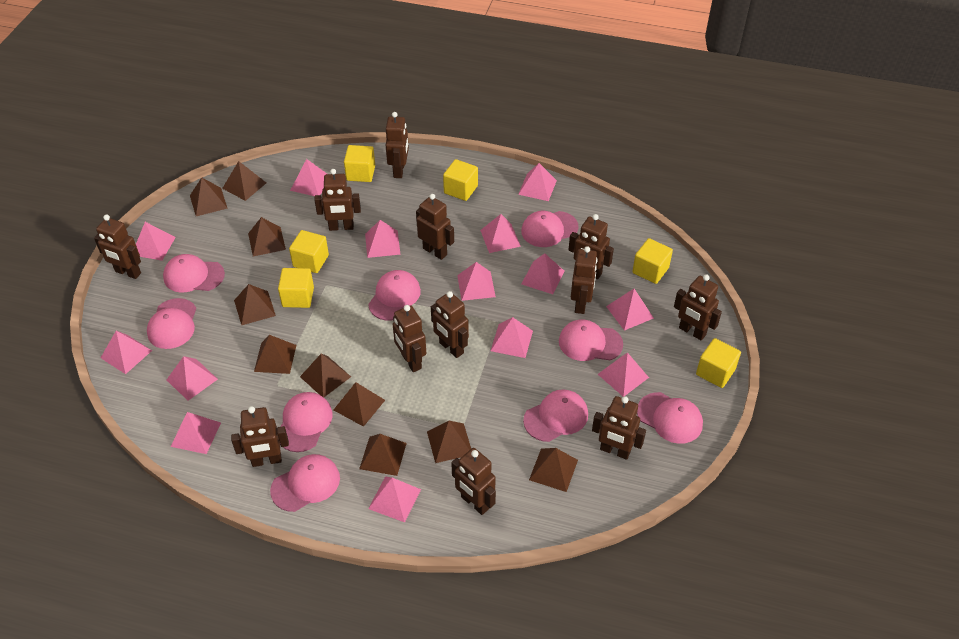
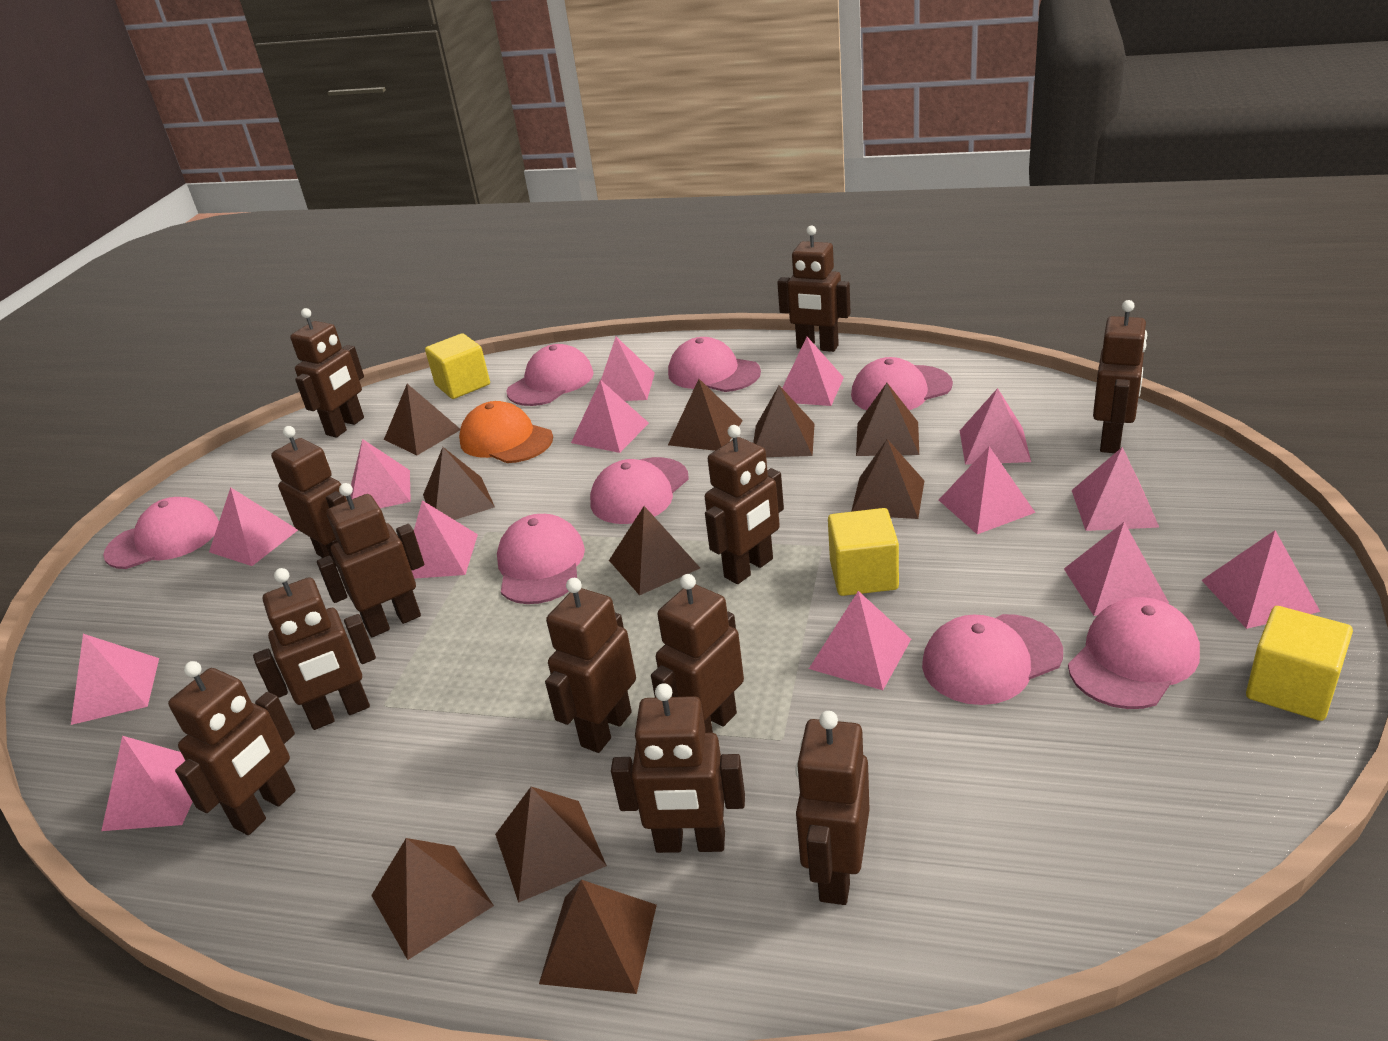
orange cap: none = 0 -> [459,401,553,463] = 1
pink cap: [147,298,196,349] [163,254,225,293] [270,454,340,512] [281,392,333,452] [368,270,421,321] [521,211,578,247] [523,389,588,442] [559,320,623,361] [637,392,703,444] = 9 -> [103,497,219,569] [497,514,585,604] [506,344,594,406] [590,457,689,524] [668,337,761,392] [851,357,953,410] [922,614,1063,705] [1068,597,1200,709] = 8
yellow cube: [278,268,314,308] [289,230,329,273] [344,145,375,182] [443,159,478,201] [632,238,673,284] [696,338,741,388] = 6 -> [425,333,490,399] [828,508,899,596] [1246,606,1353,721] = 3

